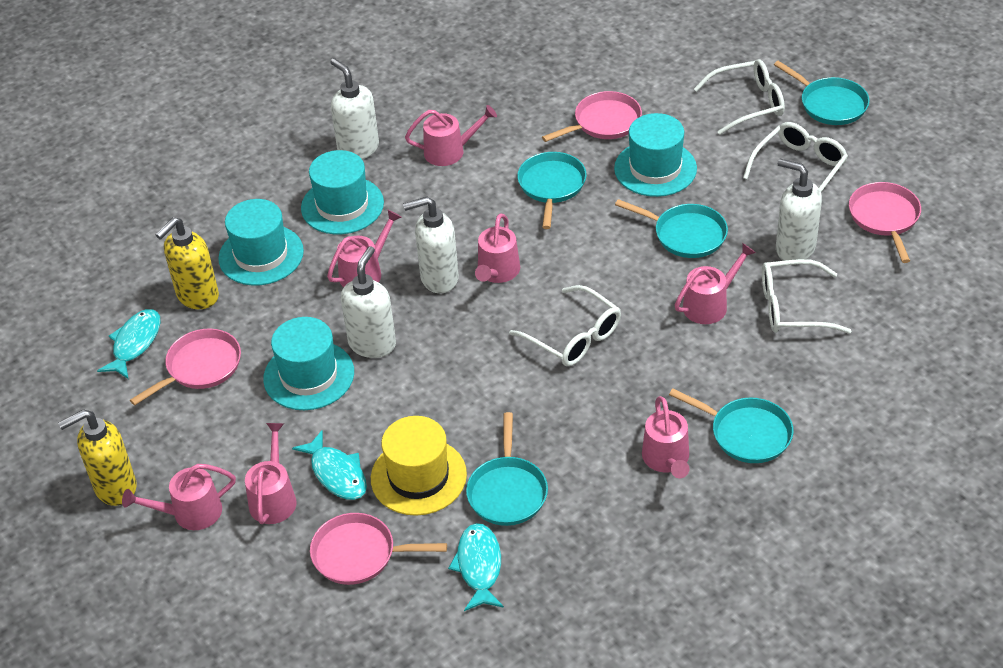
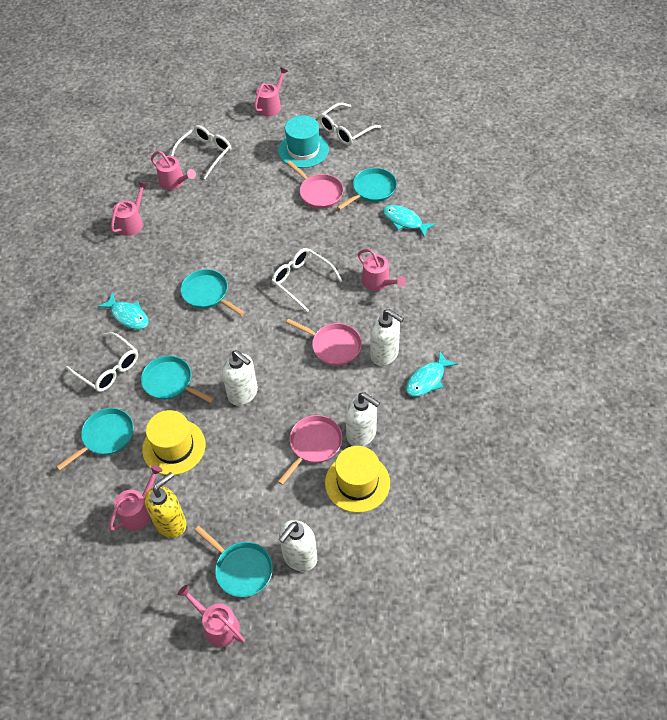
pink pan: [130,329,241,405] [310,513,447,585] [542,91,642,142] [849,182,921,263] = 4 -> [278,415,343,485] [286,319,362,366] [287,161,344,209] = 3
pink watering can: [122,464,236,530] [245,423,297,524] [327,209,402,287] [405,105,497,166] [475,214,520,283] [642,396,689,478] [675,243,756,324] = 7 -> [109,465,163,531] [111,181,148,236] [151,151,196,190] [177,585,245,647] [254,67,288,116] [358,249,406,291] = 6
turquoise hat: [218,199,304,286] [263,317,354,410] [301,150,384,234] [614,113,697,197] = 4 -> [278,115,329,168] = 1
yellow hat: [371,416,467,516] = 1 -> [142,410,205,475] [325,446,390,513] = 2
yellow soap dispenser: [58,409,137,506] [155,217,219,309] = 2 -> [144,472,187,538] = 1

